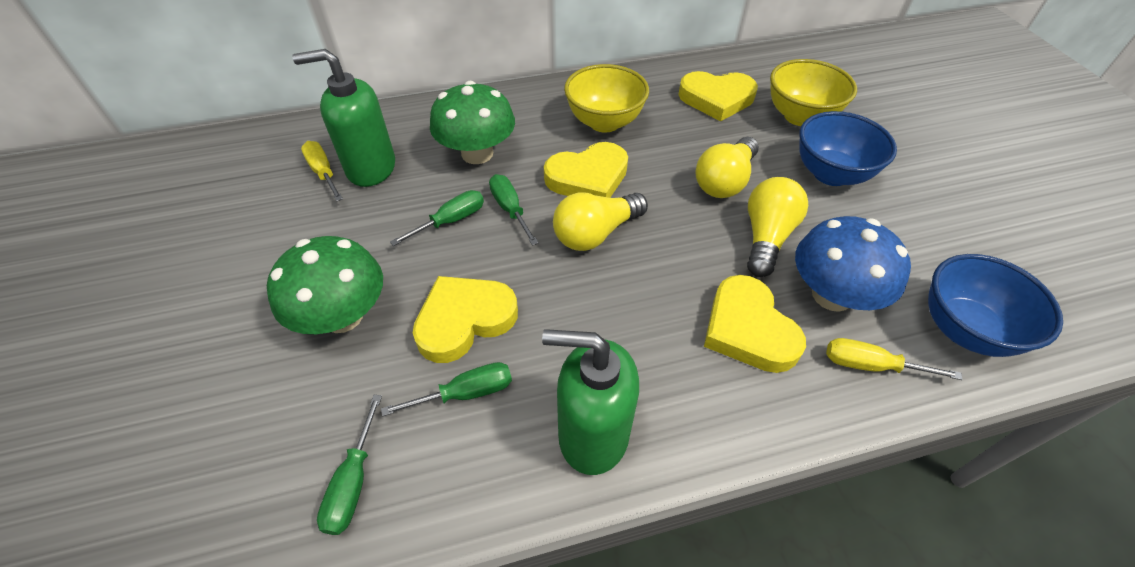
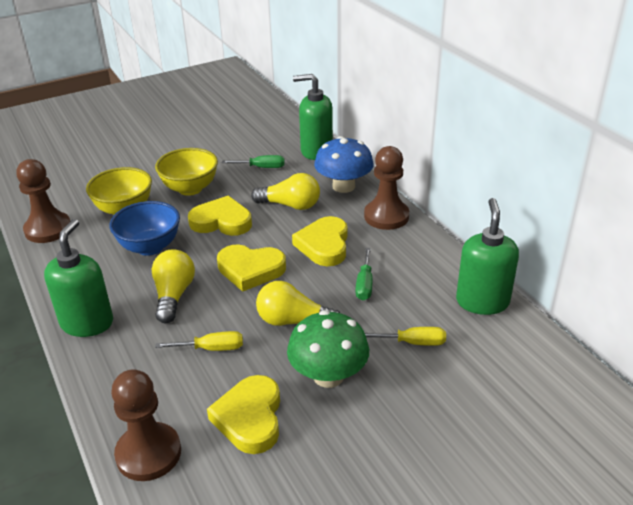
blue bowl: [799,111,897,186] [928,254,1063,357] = 2 -> [109,201,180,256] = 1
brown pawn: none = 0 -> [16,159,70,243] [111,369,181,481] [364,146,409,230] = 3
green mushroom: [267,236,383,334] [430,81,515,164] = 2 -> [287,310,369,388] = 1
green screwdriver: [317,395,382,535] [381,362,512,417] [390,190,484,246] [489,174,539,246] = 4 -> [222,155,285,168] [356,248,372,300] = 2
green soap dispenser: [292,49,395,187] [542,329,639,475] = 2 -> [44,219,113,337] [293,74,333,160] [456,198,519,315] = 3

